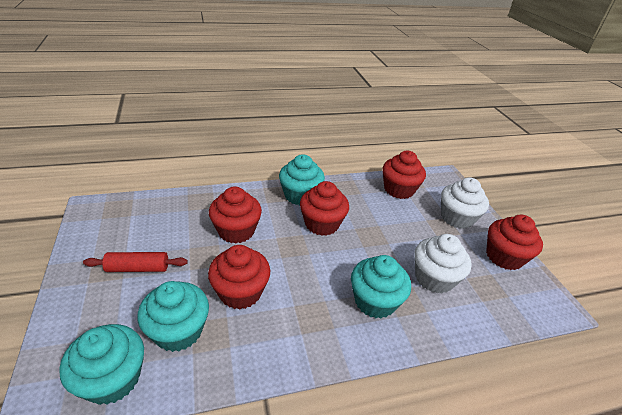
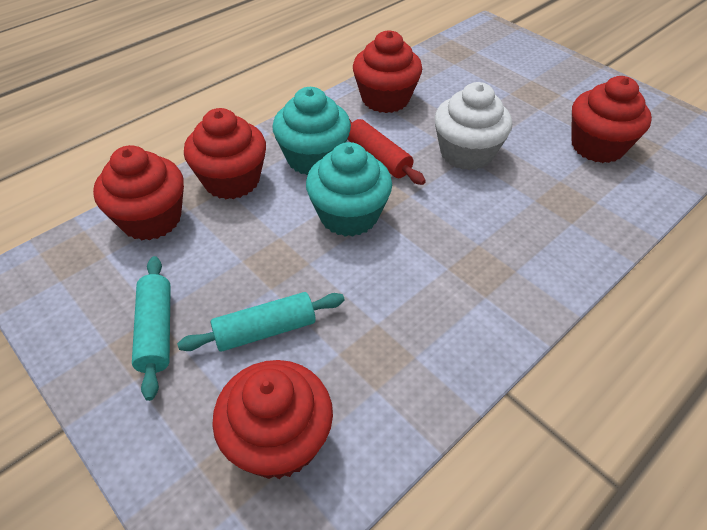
turquoise cupcake: [59,324,144,405] [137,281,209,352] [279,154,325,205] [351,255,411,318] = 4 -> [272,87,351,175] [306,142,392,237] = 2
turquoise rolling pin: none = 0 -> [132,256,171,401] [177,292,345,352] = 2
white cupcake: [414,234,472,293] [441,177,489,229] = 2 -> [434,82,512,170] = 1

